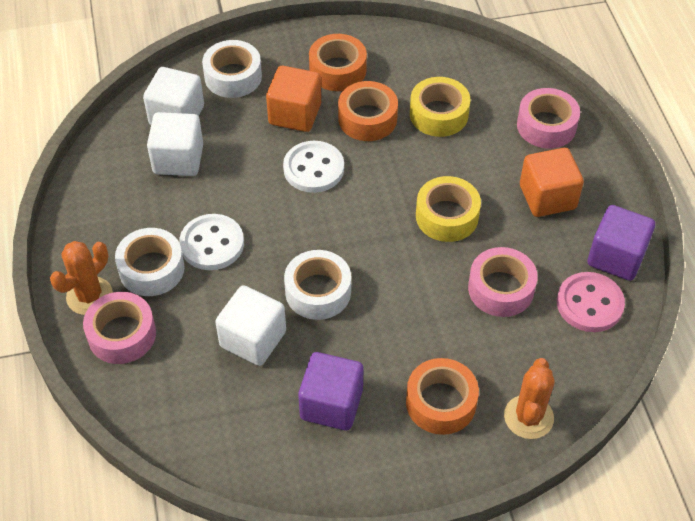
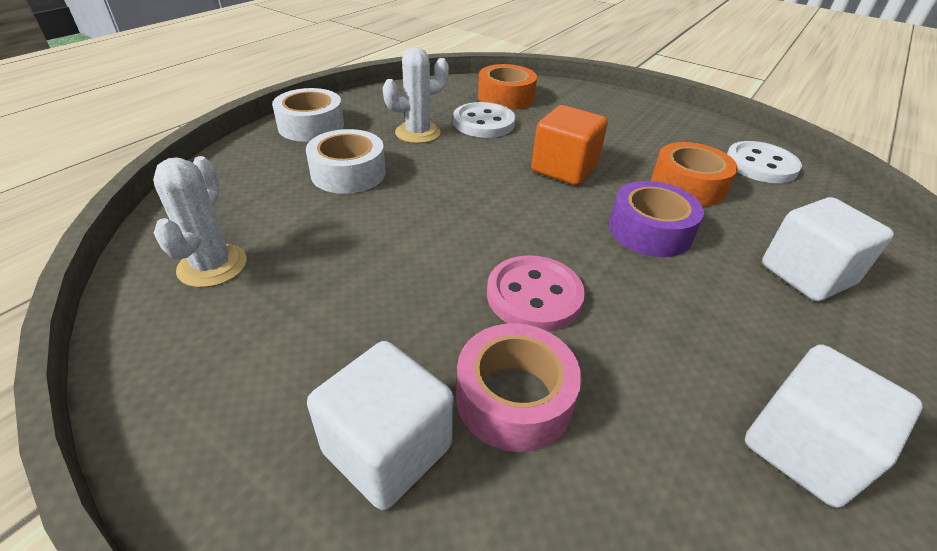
orange cactus: [50,241,113,315] [504,358,555,439] = 2 -> none = 0
orange cube: [266,66,321,132] [520,148,584,217] = 2 -> [531,105,608,186] = 1
orange tape: [309,34,367,91] [338,81,398,141] [406,358,479,435] = 3 -> [478,64,537,110] [651,142,738,207] = 2
pink tape: [83,292,156,364] [468,247,538,317] [517,88,580,148] = 3 -> [456,323,581,452] = 1
purple cube: [298,352,363,430] [587,205,655,281] = 2 -> none = 0
purple tape: none = 0 -> [609,181,704,257] = 1
white cactus: none = 0 -> [153,156,247,288] [382,47,449,143] = 2
white tape: [115,228,185,296] [202,40,262,98] [284,250,351,320] = 3 -> [272,88,344,142] [306,129,386,194] = 2
yellow tape: [410,77,470,137] [416,176,481,242] = 2 -> none = 0

